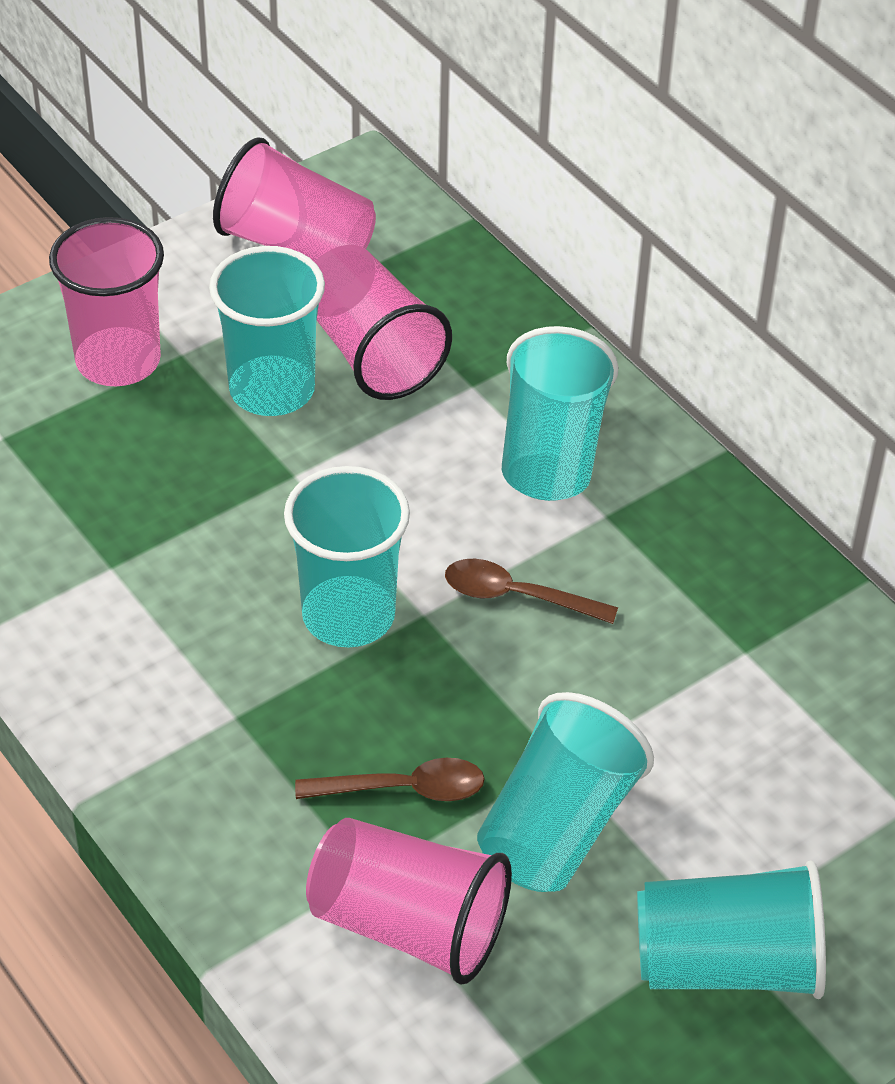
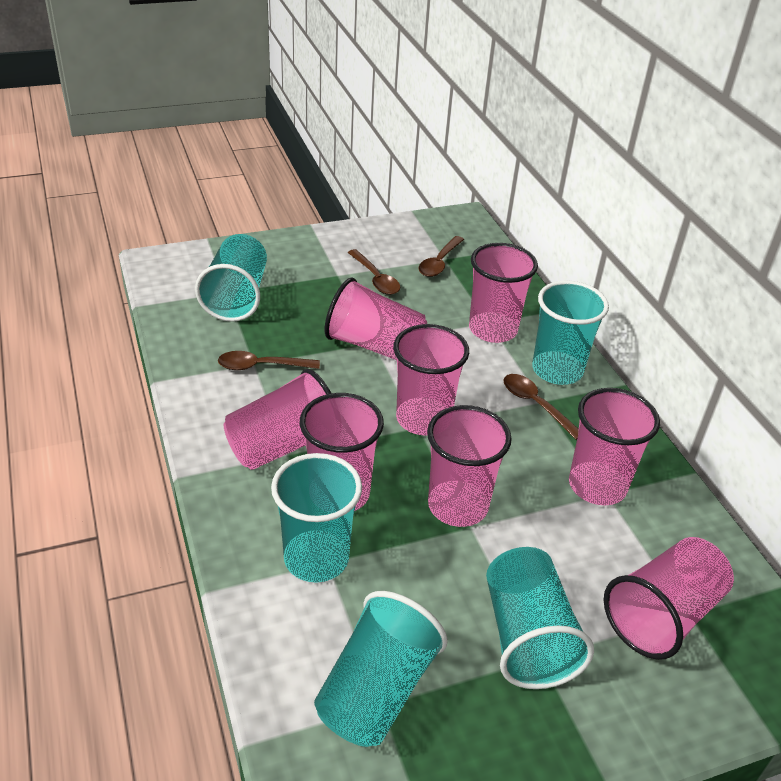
brown spoon: [295,758,485,801] [445,559,618,624] = 2 -> [218,351,320,370] [348,249,400,295] [418,236,464,277] [503,374,579,440] = 4
pink cup: [49,217,164,386] [213,137,376,262] [306,818,512,984] [315,245,452,400] = 4 -> [224,369,331,470] [299,393,384,511] [324,277,427,360] [393,324,469,436] [427,405,512,527] [469,243,538,343] [569,388,660,505] [604,537,734,660] = 8

